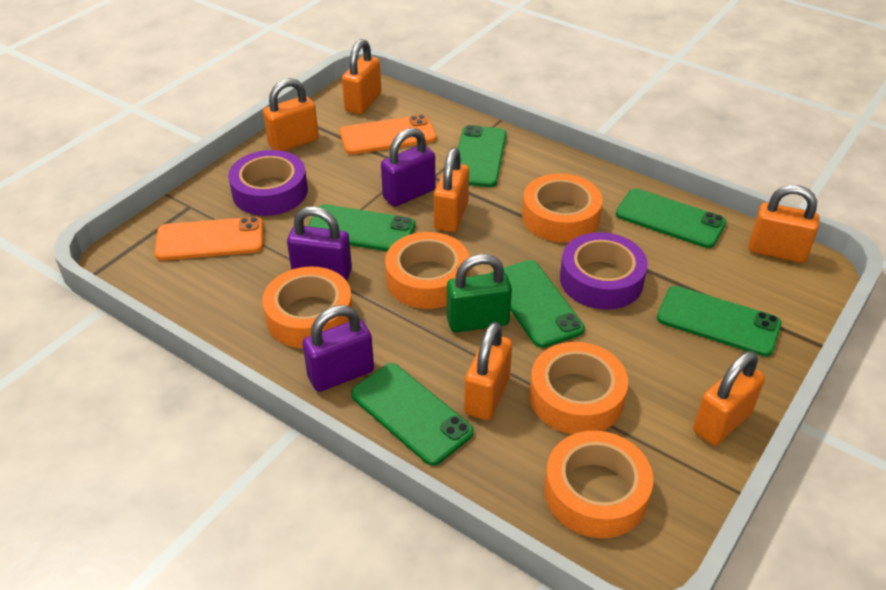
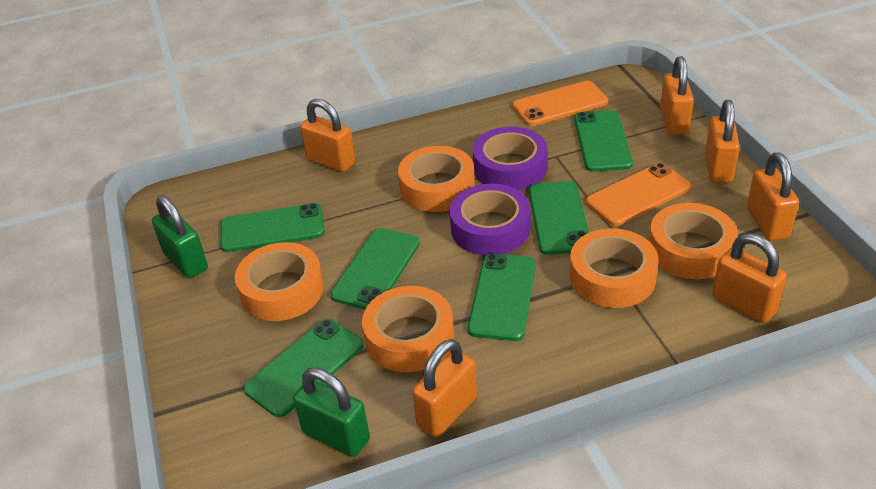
green padlock: [447,254,512,333] = 1 -> [152,195,208,278] [293,367,370,457] = 2
purple padlock: [287,206,352,281] [302,305,374,392] [381,128,435,207] = 3 -> none = 0

